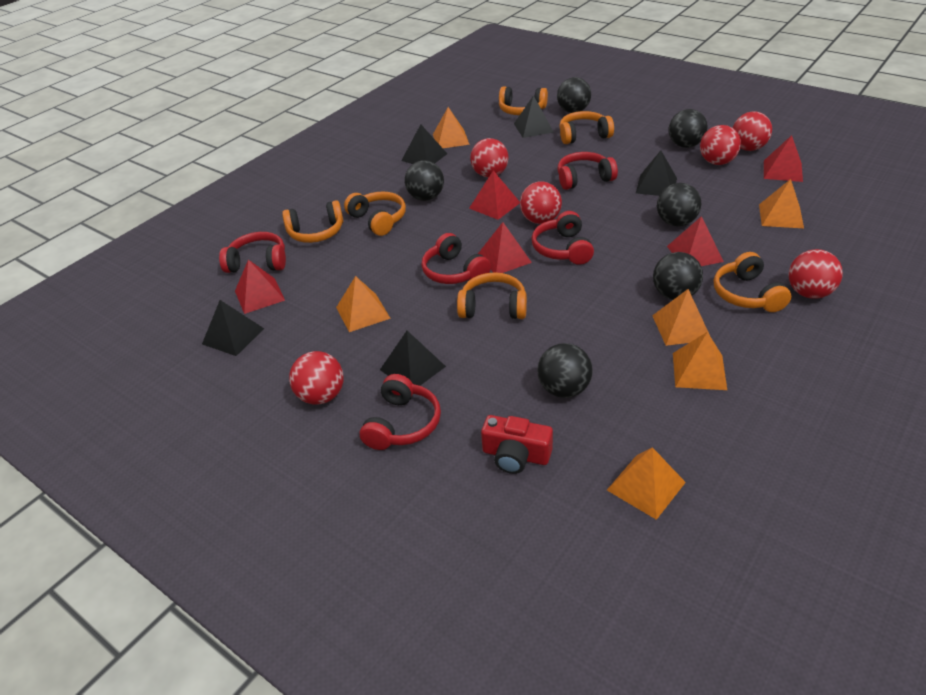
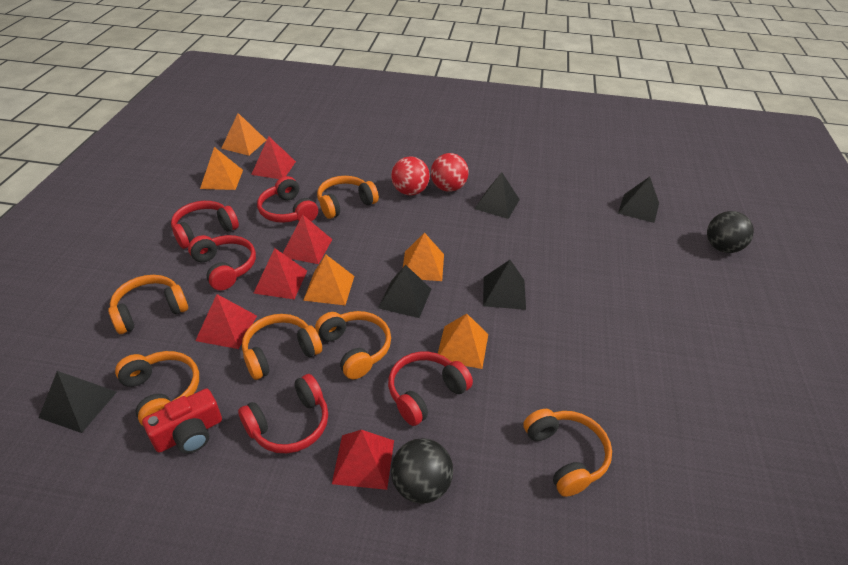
black ball: [405,160,444,201] [537,343,593,398] [557,77,591,113] [653,252,703,300] [657,183,701,226] [669,109,708,148] = 6 -> [391,438,453,504] [707,211,754,253] = 2
orange pyramid: [336,276,391,332] [433,107,470,148] [607,447,686,520] [652,289,710,346] [673,332,727,390] [759,179,804,228] = 6 -> [200,147,243,190] [221,113,266,156] [303,254,354,305] [403,232,444,281] [438,313,488,369] = 5
red ball: [289,351,344,405] [470,138,508,178] [520,181,562,224] [700,125,741,165] [733,111,772,151] [789,249,843,299] = 6 -> [391,156,430,195] [431,153,469,192] = 2

